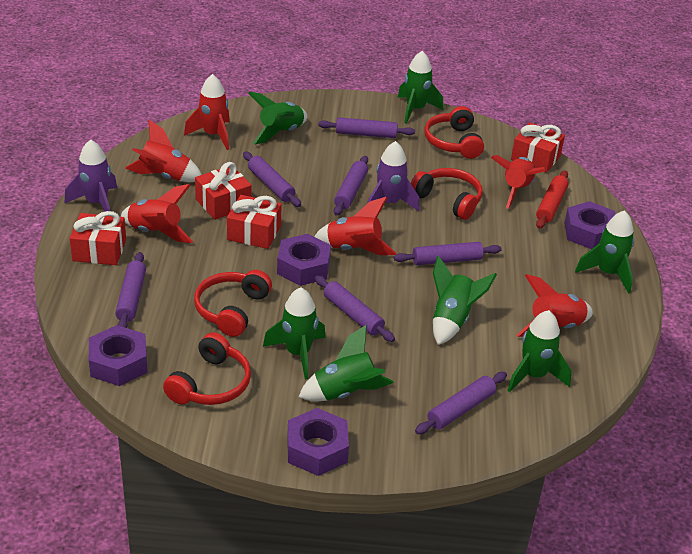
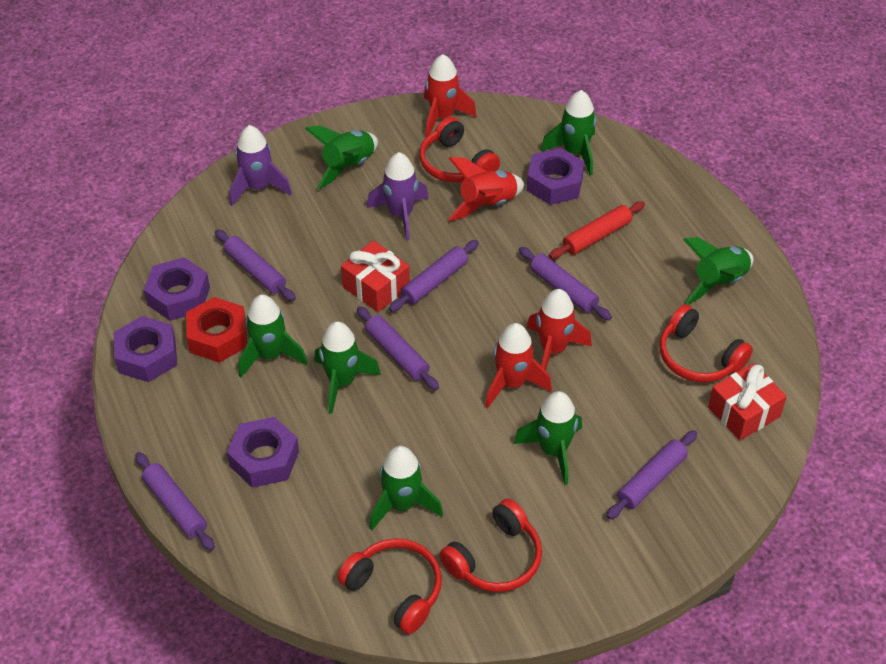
purple rolling pin: [115,252,146,328] [243,151,301,207] [315,276,395,342] [318,117,415,138] [334,156,368,216] [394,242,501,265] [415,372,507,434] = 7 -> [135,452,215,550] [215,229,296,301] [357,306,439,390] [389,240,479,312] [519,247,612,320] [606,430,697,519] = 6
red gift: [70,211,126,265] [195,162,251,220] [227,195,282,249] [511,122,565,173] = 4 -> [341,241,410,312] [708,363,787,440] = 2
red nut: none = 0 -> [186,297,247,363] = 1
red rocket: [121,184,193,243] [125,120,202,182] [184,74,230,150] [314,197,396,255] [491,155,545,209] [517,274,593,337] = 6 -> [424,54,477,137] [448,157,525,221] [485,323,552,408] [527,289,592,371] = 4

